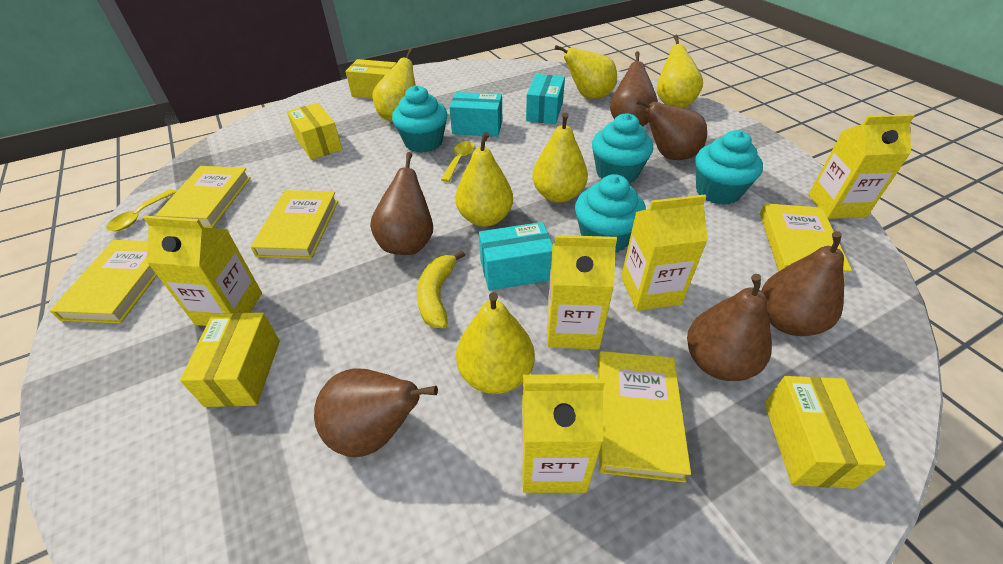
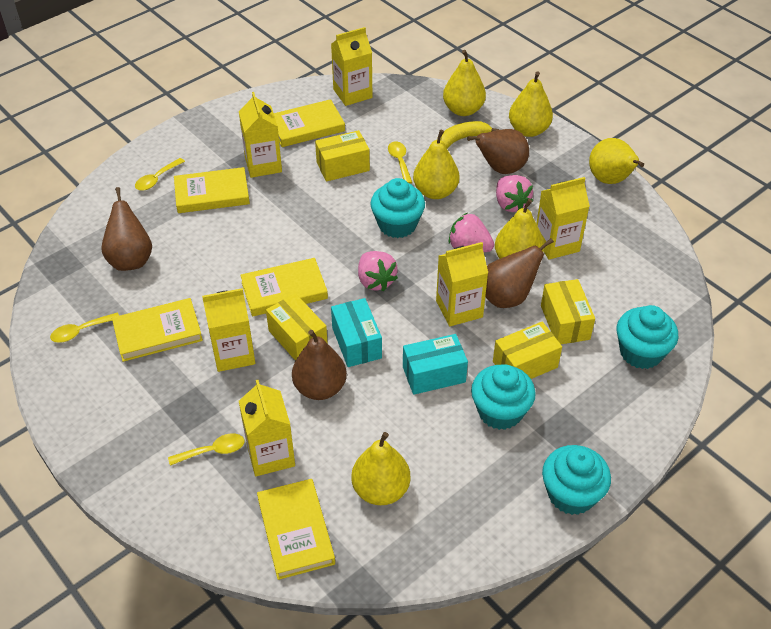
brown pear: [314,368,438,457] [370,152,433,255] [610,51,658,127] [635,99,707,160] [687,274,772,381] [761,231,844,336] = 6 -> [101,187,152,271] [292,330,347,400] [467,129,529,174] [485,238,554,308] = 4
pink strawberry: none = 0 -> [358,251,398,291] [449,213,494,252] [496,175,533,212] = 3
turquoise box: [449,92,502,137] [479,222,553,291] [526,74,565,124] = 3 -> [331,298,382,367] [403,334,468,395] = 2
yellow carton: [143,216,262,326] [521,374,605,493] [547,235,617,349] [621,195,708,311] [808,114,915,219] = 5 -> [202,288,255,372] [239,92,282,178] [239,380,295,476] [331,27,372,106] [436,242,488,326] [536,177,590,260] = 6
yellow spoon: [106,189,176,231] [441,141,474,182] = 2 -> [50,312,119,343] [135,158,185,191] [168,433,244,465] [388,141,412,183] = 4

